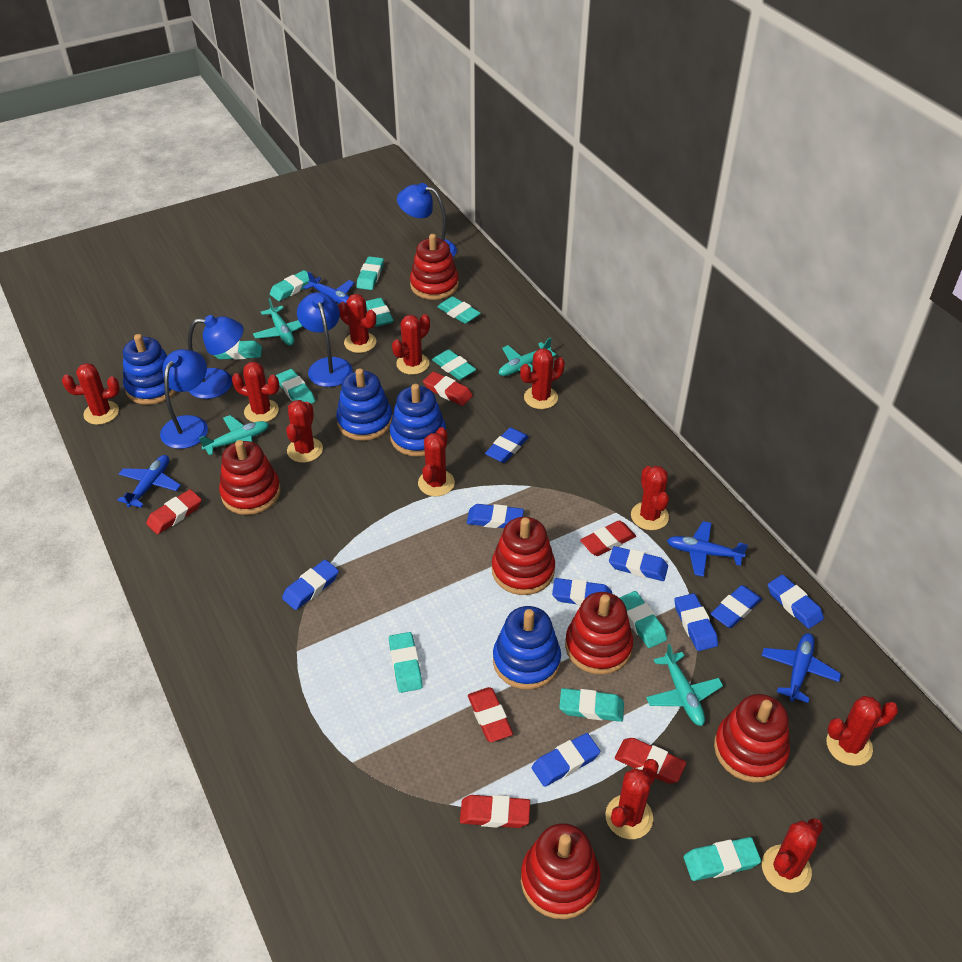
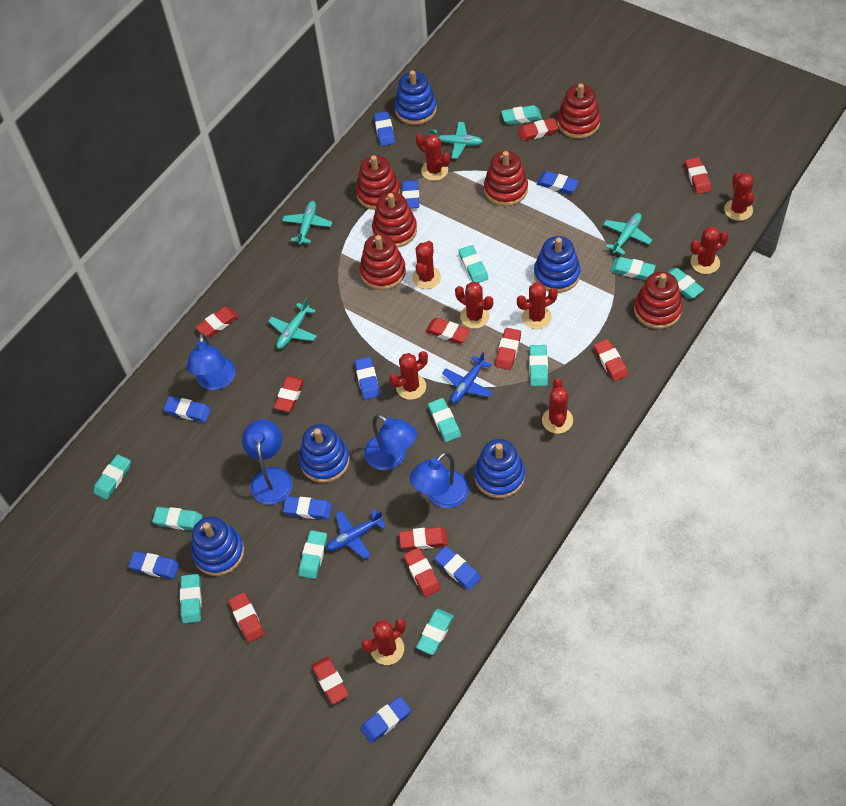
blue plane: [117,455,181,508] [303,271,354,304] [667,521,748,577] [762,633,841,703] = 4 -> [327,509,386,559] [442,352,493,403] = 2
blue stacking toy: [123,334,177,405] [336,368,392,441] [390,384,446,457] [493,606,561,690] = 4 -> [191,516,244,576] [299,424,350,483] [394,70,437,125] [474,439,525,498] [534,236,581,293] = 5
red cactus: [62,363,120,425] [232,362,279,422] [286,400,323,463] [338,294,376,353] [392,314,430,375] [418,427,455,496] [520,348,565,409] [605,759,659,839] [631,466,669,530] [762,818,823,893] [826,696,898,766] = 11 -> [362,618,406,665] [389,351,428,400] [412,241,441,289] [416,134,450,181] [455,282,493,329] [517,282,558,329] [542,378,573,434] [691,226,729,274] [724,172,754,221] = 9
red eraser: [146,489,202,534] [423,371,473,406] [460,795,530,828] [468,687,513,742] [580,520,636,556] [615,738,686,784] = 6 -> [195,307,239,337] [228,592,265,643] [274,376,304,412] [311,656,349,704] [399,527,448,550] [403,547,441,597] [426,318,470,344] [495,328,521,370] [518,118,559,142] [594,339,628,381] [685,157,712,194] = 11

